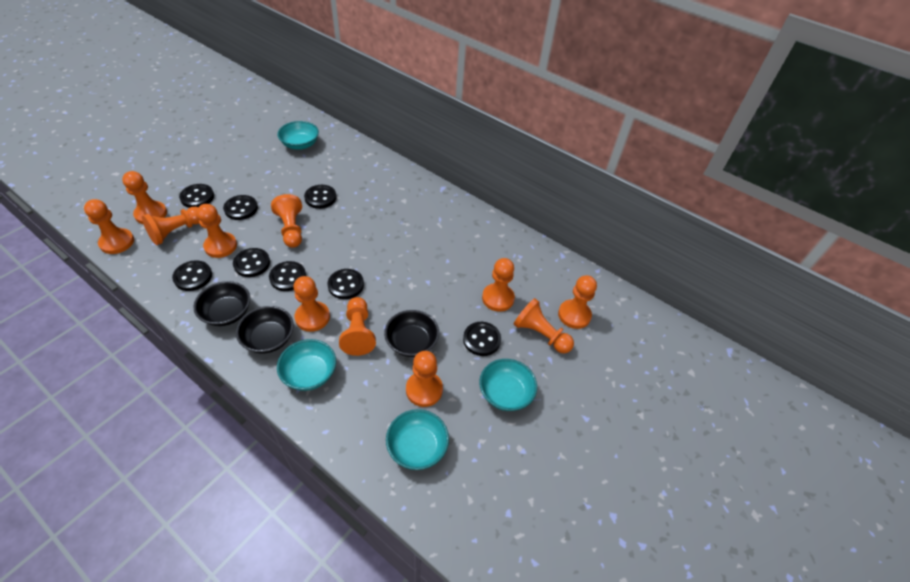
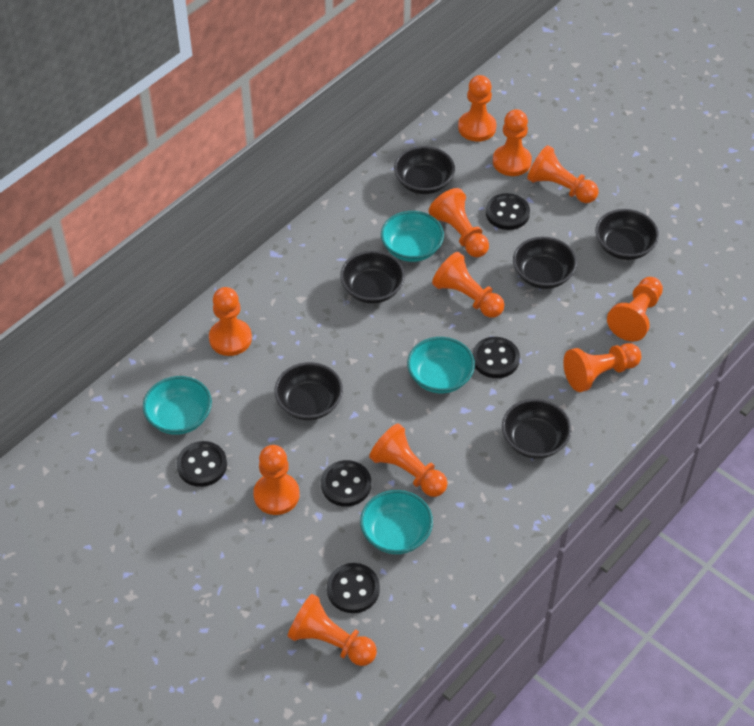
black bowl: [193,281,250,326] [236,306,294,353] [384,310,439,357] = 3 -> [274,362,343,420] [340,251,405,304] [394,146,455,194] [502,399,572,459] [513,237,577,289] [595,209,659,260] = 6
black button: [172,260,212,291] [179,184,214,208] [223,195,258,220] [233,248,270,277] [269,261,306,291] [304,185,337,209] [327,269,364,299] [463,322,501,356] = 8 -> [177,441,227,487] [321,460,371,506] [327,563,380,613] [472,337,520,378] [486,193,530,230] = 5

